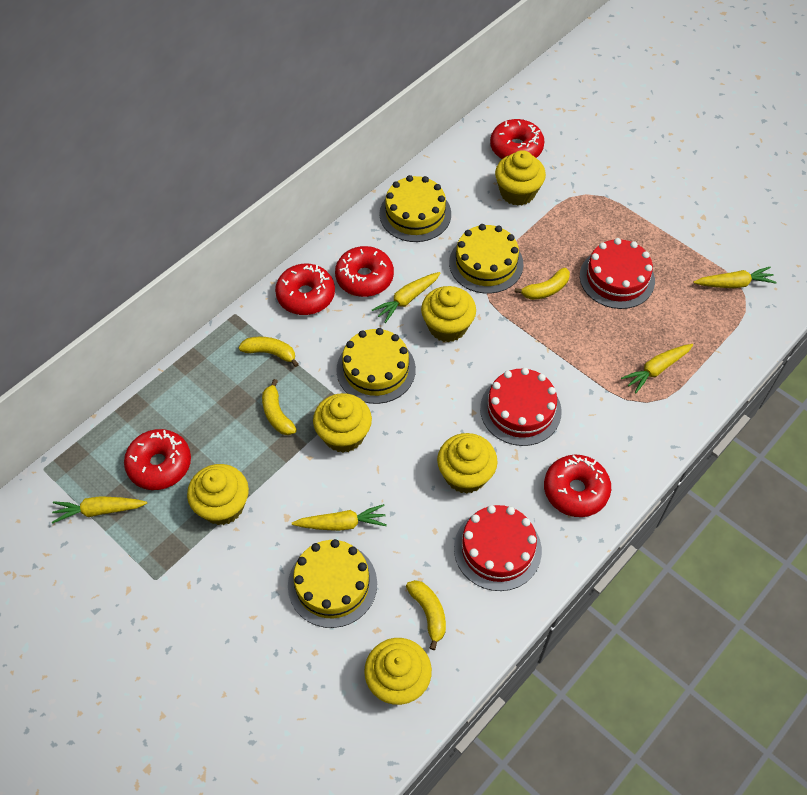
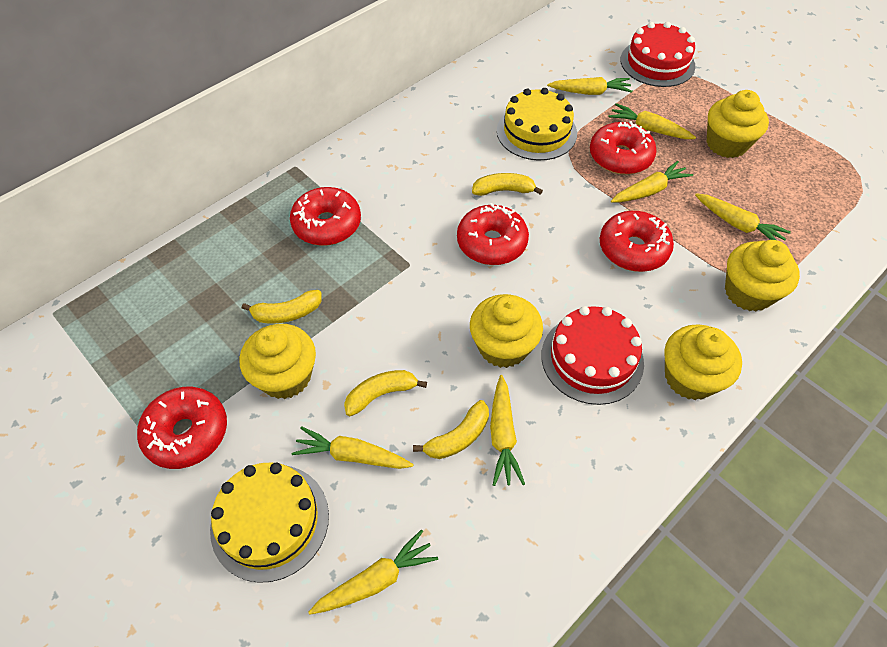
red cake: [454,505,542,591] [480,368,562,446] [580,238,655,309] = 3 -> [541,306,644,405] [620,22,696,87] = 2
yellow cake: [288,539,377,628] [336,328,416,404] [379,175,451,242] [449,224,524,294] = 4 -> [210,462,329,583] [497,88,577,161] = 2
yellow carrot: [52,496,147,524] [292,504,387,531] [372,272,440,323] [621,344,693,393] [693,267,777,288] = 5 -> [291,426,414,469] [308,530,438,615] [490,375,525,486] [547,77,633,95] [608,103,696,139] [611,161,693,203] [695,193,791,241] = 7
yellow cupcake: [187,464,249,525] [313,393,372,453] [364,638,432,705] [421,286,476,342] [437,433,498,494] [495,150,546,206] = 6 -> [240,324,316,399] [470,294,543,368] [664,324,742,400] [707,90,769,158] [725,240,800,311] = 5

